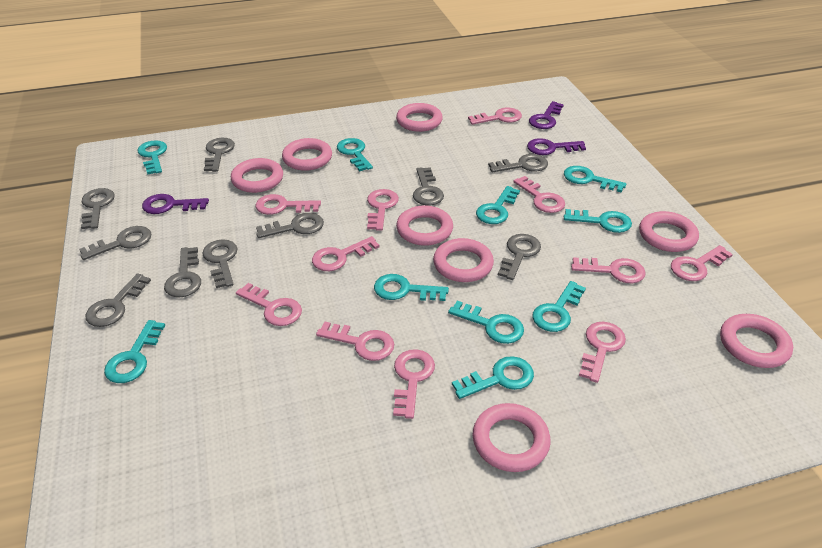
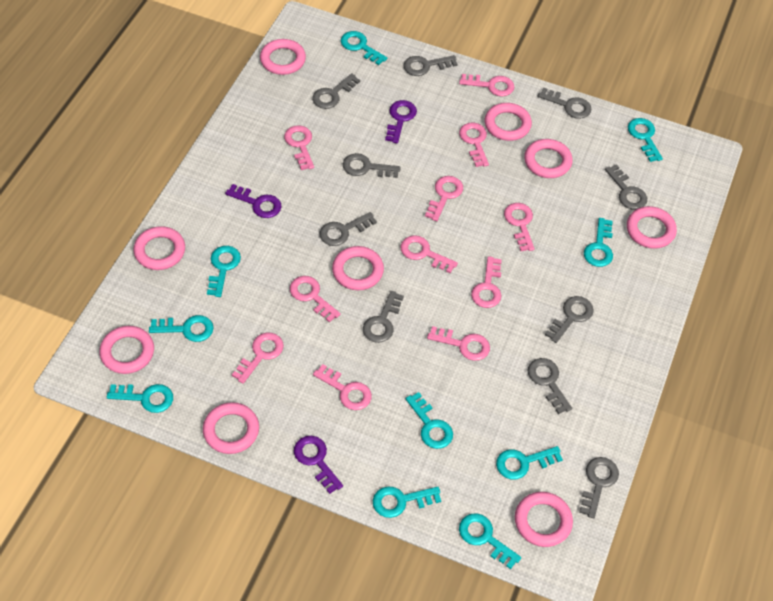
pink ring: [231,158,283,193] [282,138,332,171] [396,103,443,132] [396,205,453,246] [433,238,494,282] [473,403,551,472] [639,211,699,252] [720,314,793,368] = 8 -> [99,326,154,374] [133,226,185,270] [203,402,259,454] [260,39,306,75] [332,246,384,290] [485,103,532,141] [515,492,573,547] [524,139,573,178] [627,206,677,249] = 9

